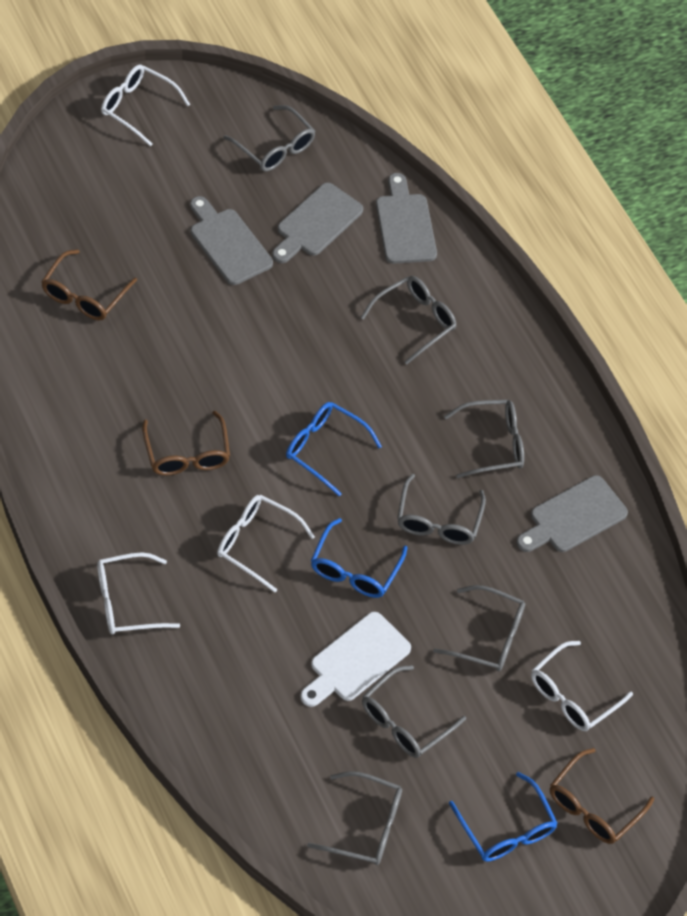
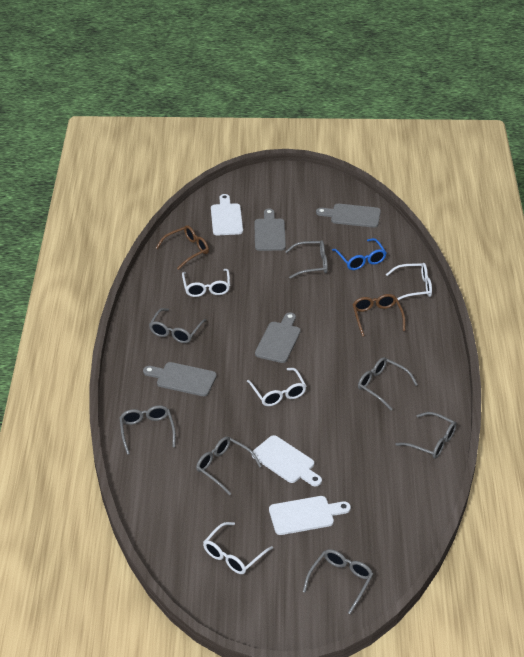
blue glasses: [286,402,382,496] [311,518,407,598] [449,772,558,862] = 3 -> [332,238,387,270] = 1
brown glasses: [41,249,137,320] [142,411,230,476] [550,748,654,844] = 3 -> [156,225,209,270] [353,294,405,337] = 2
white cutting board: [300,612,411,707] = 1 -> [211,194,243,235] [252,435,322,486] [269,496,351,535] = 3

